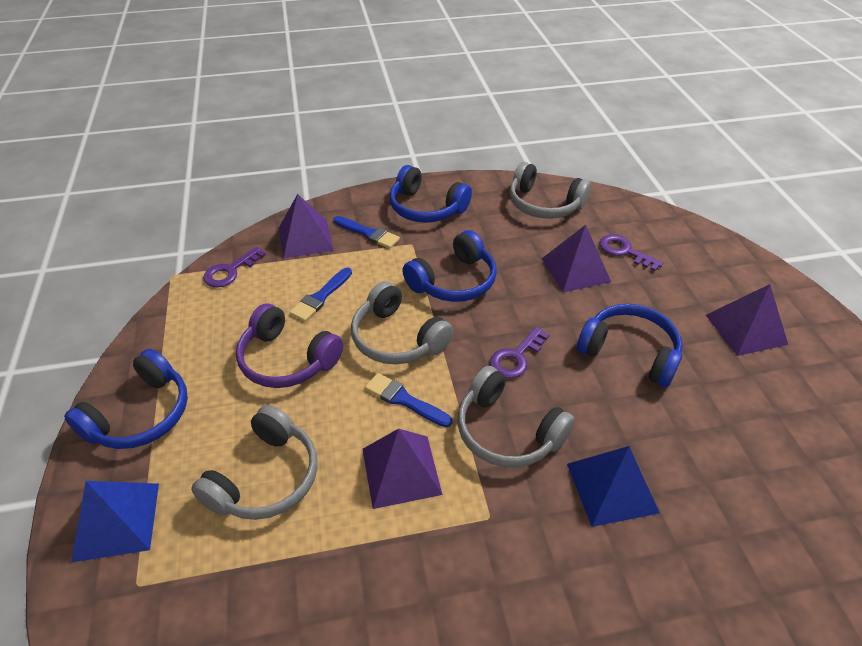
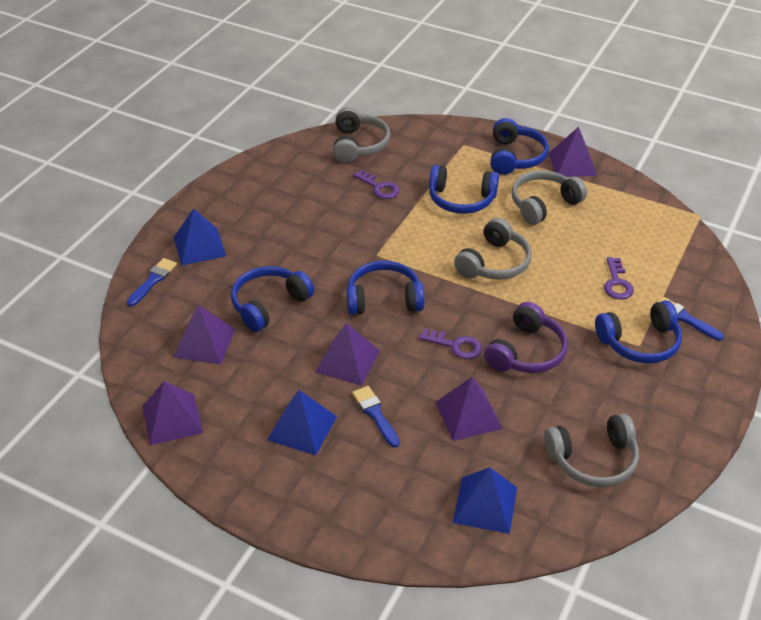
blue headphones: [64,349,188,449] [389,165,472,223] [403,230,497,302] [577,304,683,387] = 4 -> [231,266,314,332] [347,261,424,315] [429,165,499,214] [490,118,549,175] [595,300,682,363] = 5
blue pyramid: [71,481,159,563] [567,446,659,527] = 2 -> [174,208,226,265] [267,390,337,456] [453,467,517,534] = 3
purple pyramid: [279,194,334,259] [362,429,443,509] [542,225,611,292] [706,284,788,356] = 4 -> [142,381,203,445] [173,305,235,364] [315,323,380,386] [435,377,503,441] [549,127,597,177] = 5

